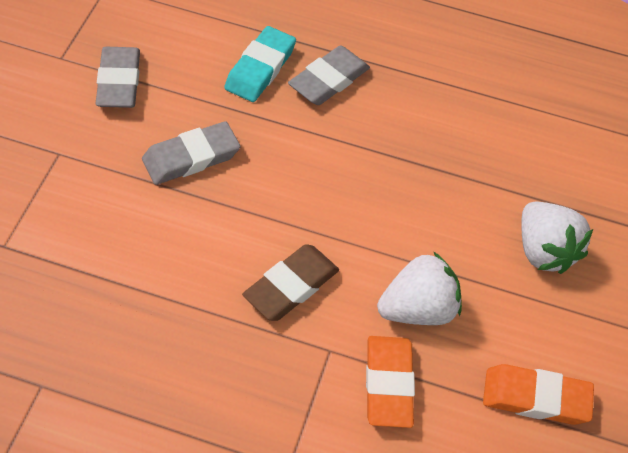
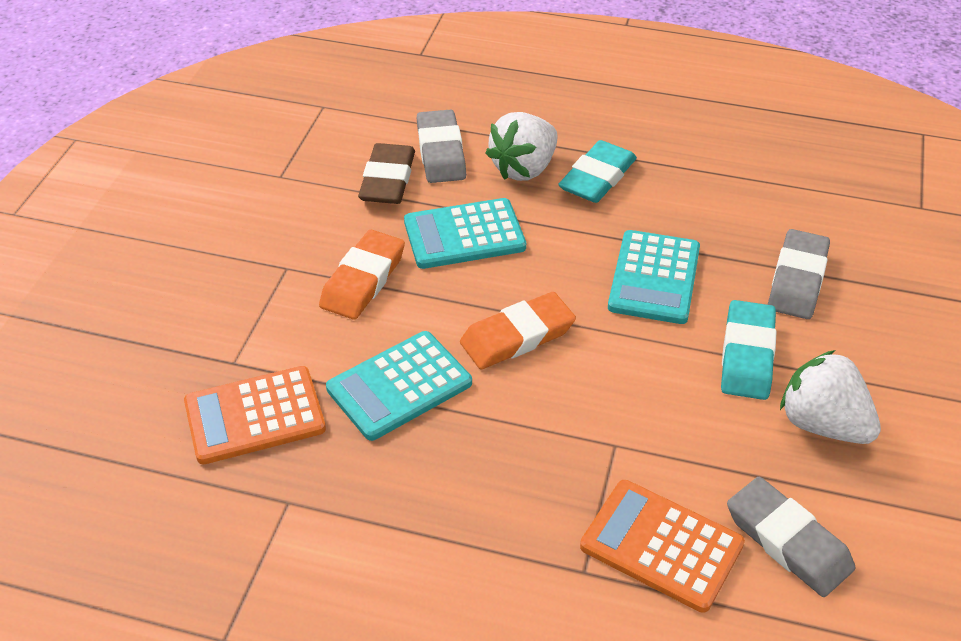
orange calculator: none = 0 -> [184,366,326,464] [580,480,745,613] = 2
turquoise calculator: none = 0 -> [326,331,472,441] [404,198,526,269] [608,230,700,324] = 3
turquoise eraser: [224,26,296,102] = 1 -> [559,140,637,203] [721,300,777,400] = 2

